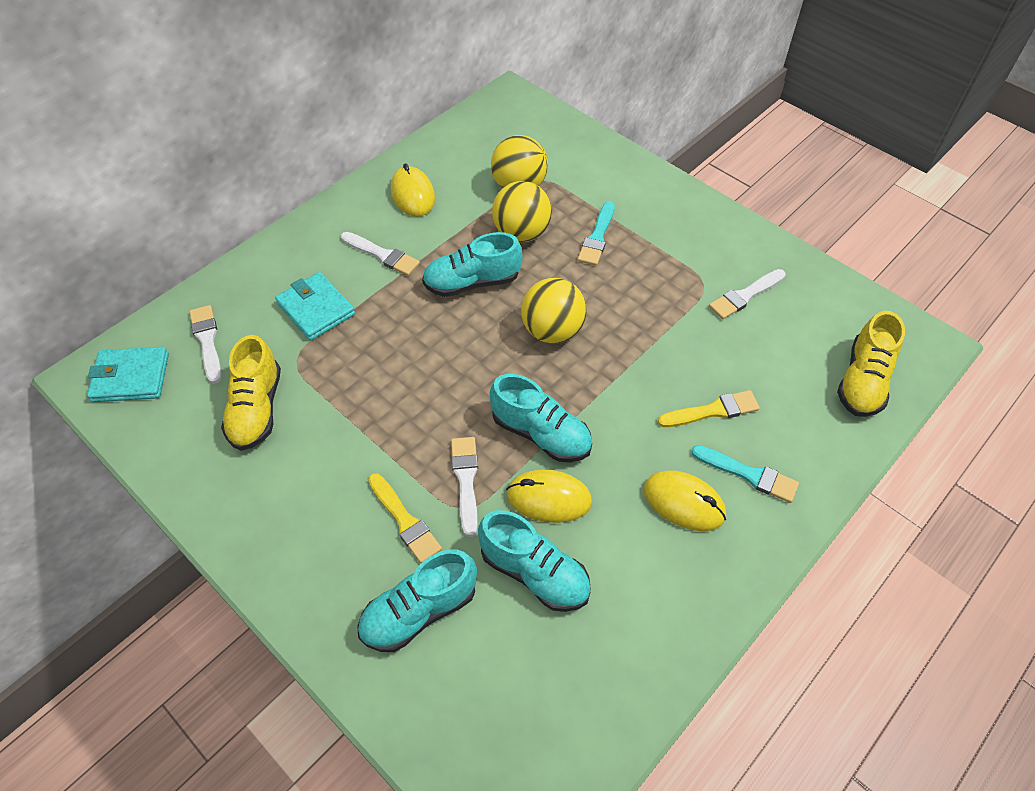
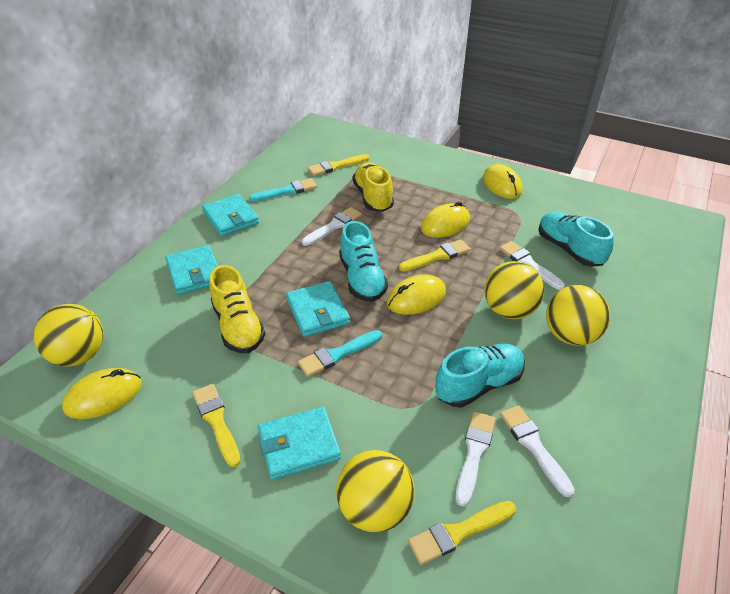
turquoise shoe: [357,549,477,652] [422,232,522,297] [478,510,591,612] [490,374,592,462] = 4 -> [339,221,388,302] [435,344,525,408] [538,212,614,267] = 3
turquoise wallet: [87,347,169,402] [275,272,355,341] = 2 -> [165,245,218,295] [202,194,259,236] [258,407,341,480] [286,281,350,337] = 4
yellow ball: [491,135,548,188] [492,181,552,242] [521,278,587,344] = 3 -> [34,304,103,367] [336,450,414,532] [484,261,544,319] [546,285,610,346] = 4
yellow brush: [368,473,442,563] [658,390,760,427] = 2 -> [192,384,241,467] [308,154,369,176] [399,239,471,271] [408,501,516,565] = 4
yellow mouse: [391,163,435,217] [506,469,592,523] [643,470,726,531] = 3 -> [62,368,142,419] [387,274,446,315] [421,202,470,238] [483,164,523,199] = 4

